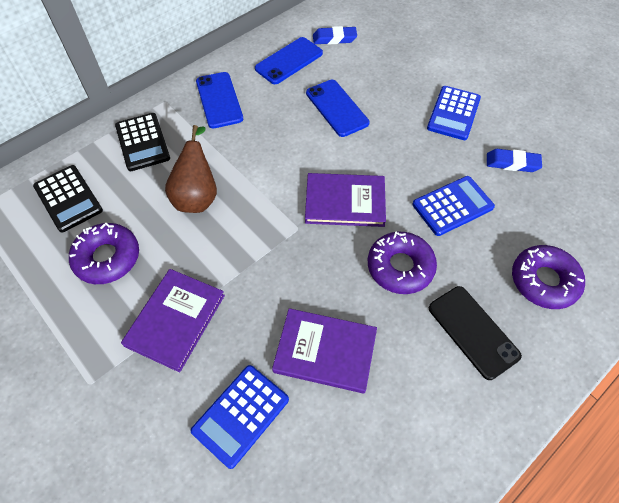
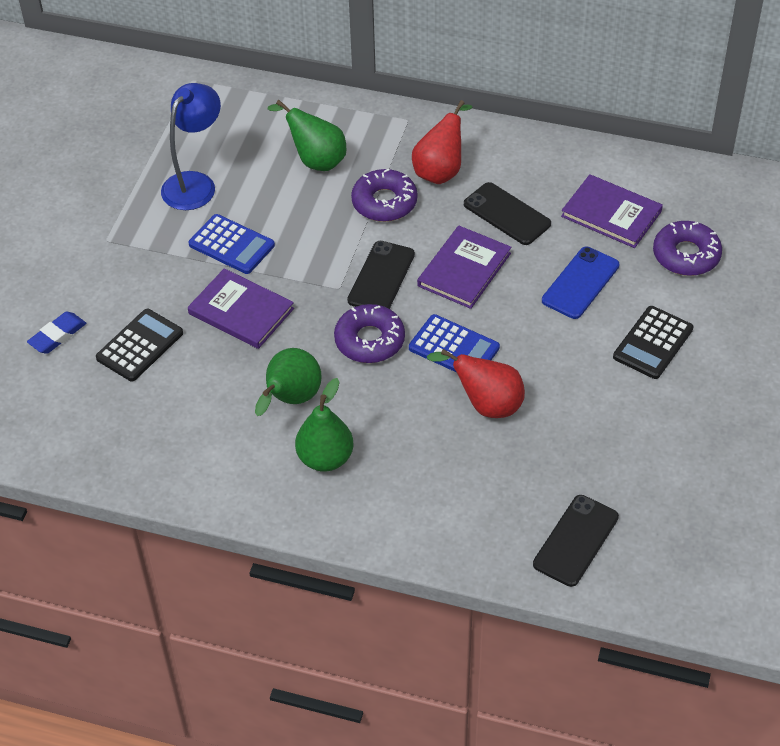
black phone: [429,286,522,380] = 1 -> [347,241,415,309] [464,182,551,245] [533,495,619,587] = 3
blue calculator: [191,365,289,469] [412,176,495,236] [427,86,481,140] = 3 -> [189,214,275,274] [409,314,500,372] = 2
blue eraser: [313,26,357,45] [487,149,542,172] = 2 -> [27,312,86,354] = 1
blue lamp: none = 0 -> [161,83,221,210] = 1
blue phone: [196,72,243,128] [255,37,323,84] [306,80,369,137] = 3 -> [542,247,619,319] = 1
brown pear: [165,125,217,213] = 1 -> none = 0
green pear: none = 0 -> [255,348,322,416] [268,100,347,171] [295,378,354,472] = 3
red pear: none = 0 -> [412,100,473,184] [427,349,525,418] = 2

